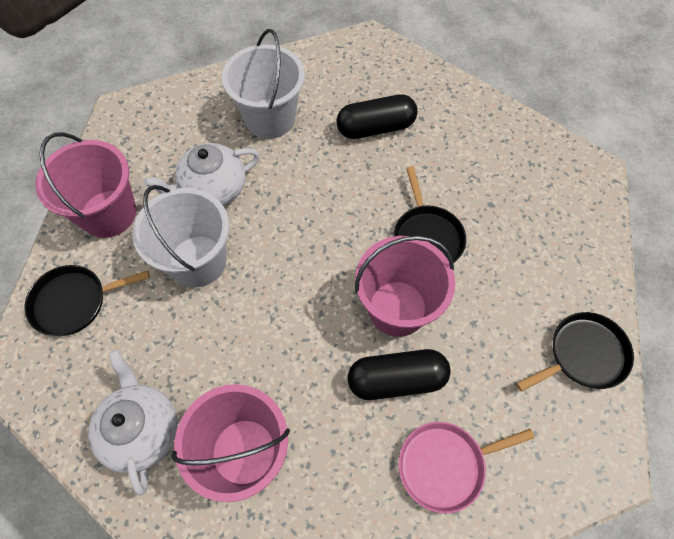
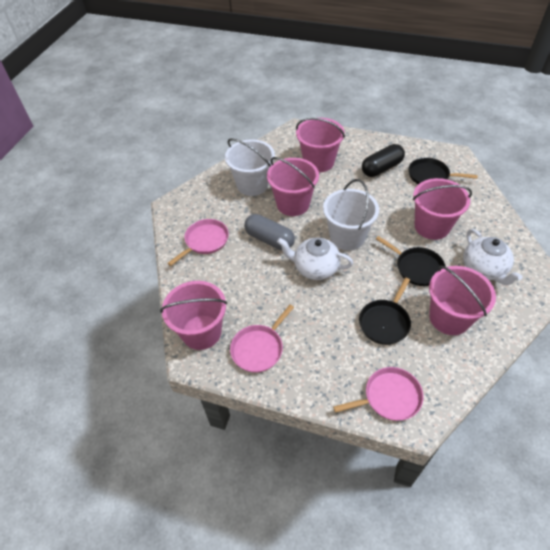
black capsule: [336,94,418,139] [348,349,451,400] = 2 -> [362,144,405,177] = 1
grey capsule: none = 0 -> [244,214,295,250] = 1
pink bucket: [35,132,136,238] [171,384,290,502] [355,236,455,337] = 3 -> [160,281,227,350] [267,157,319,216] [296,118,345,172] [413,178,472,240] [429,266,496,335] = 5
pink pan: [399,422,535,514] = 1 -> [168,219,229,266] [230,304,294,373] [333,367,423,421] = 3

